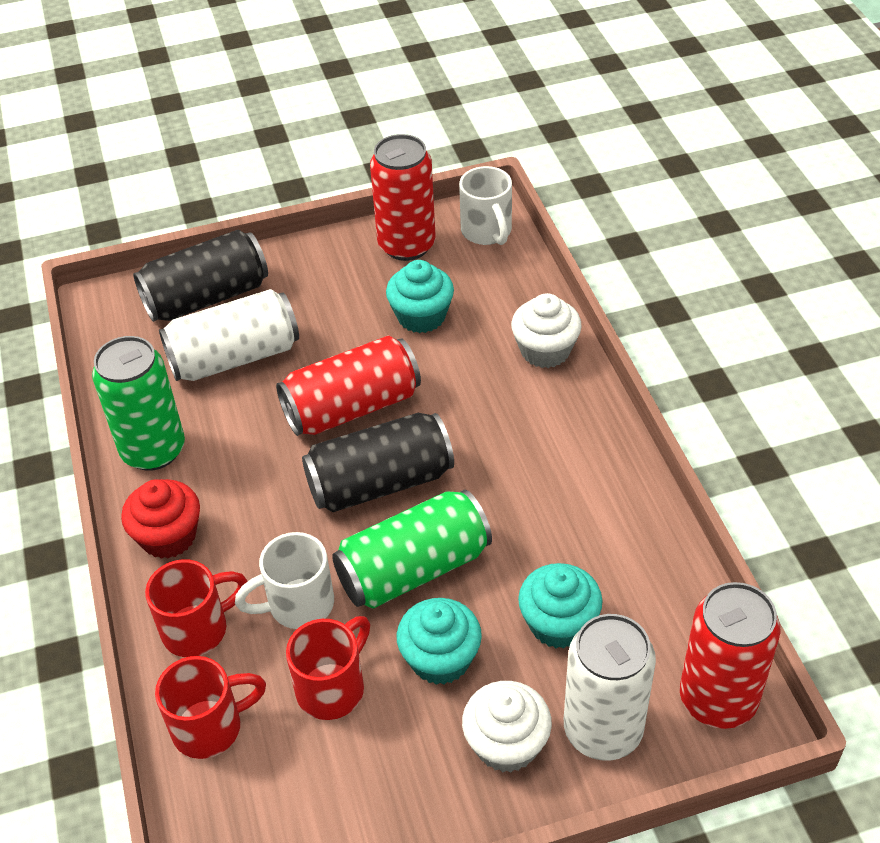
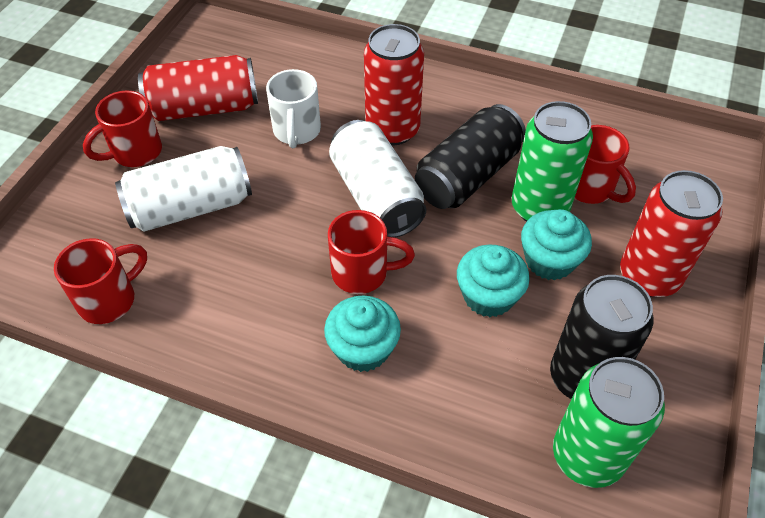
red cupcake: [121,479,200,559] = 1 -> none = 0
red mug: [145,559,248,657] [155,656,266,759] [286,616,370,720] = 3 -> [54,238,147,324] [83,90,162,167] [328,210,415,294] [574,125,636,204] = 4
white cupcake: [462,681,552,773] [511,293,582,368] = 2 -> none = 0
white mug: [235,532,334,629] [459,166,512,245] = 2 -> [266,69,321,148] = 1

